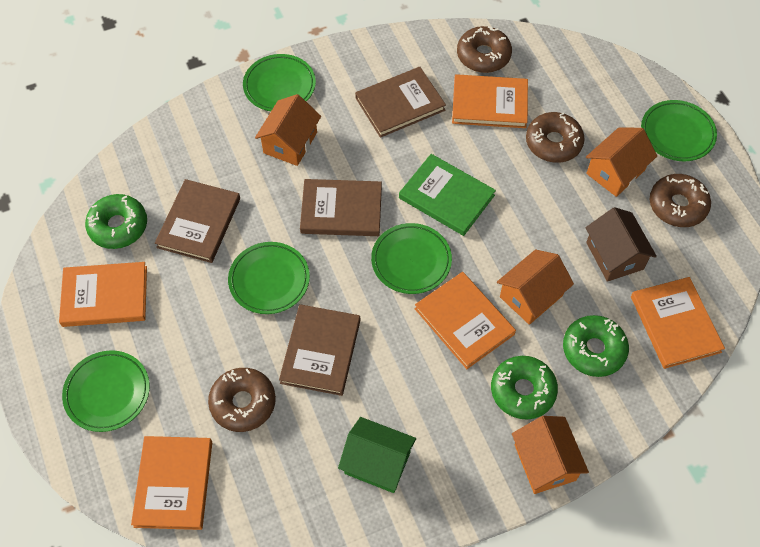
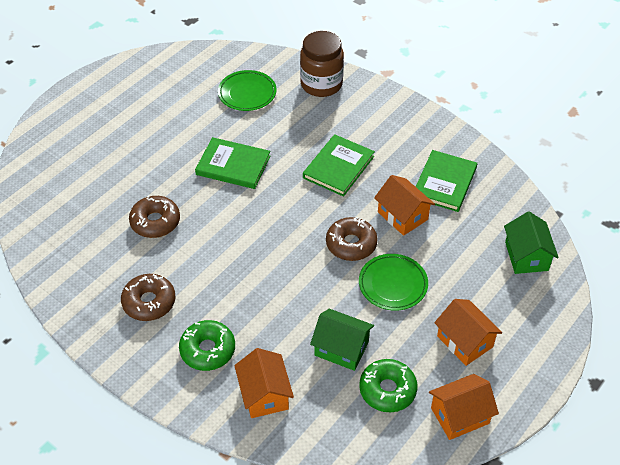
brown book: [155,179,240,263] [279,304,360,396] [300,179,382,236] [355,67,446,138] = 4 -> none = 0
brown donut: [208,368,276,432] [457,26,512,73] [526,112,585,163] [650,174,711,227] = 4 -> [121,274,175,321] [129,196,180,238] [326,217,378,261] = 3
brown house: [586,207,657,282] = 1 -> none = 0
brown jar: none = 0 -> [300,31,344,97] = 1
green book: [399,154,496,236] = 1 -> [195,137,270,189] [303,134,375,197] [416,150,477,212] = 3
green donut: [85,194,147,249] [491,356,558,420] [563,315,629,377] = 3 -> [179,320,235,371] [359,359,417,412] = 2
green house: [338,417,416,493] = 1 -> [310,309,374,371] [504,211,559,274] = 2
green plate: [62,350,150,432] [228,242,310,314] [243,54,316,111] [371,223,452,294] [641,100,717,161] = 5 -> [218,70,276,111] [359,254,428,311] = 2
orange book: [59,262,147,327] [131,436,212,530] [415,272,516,369] [452,74,528,128] [631,277,725,369] = 5 -> none = 0

